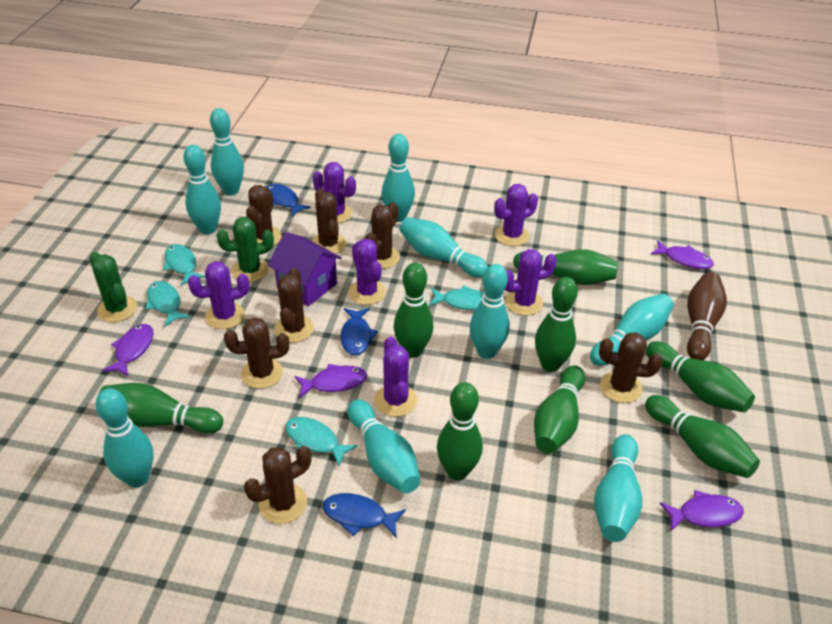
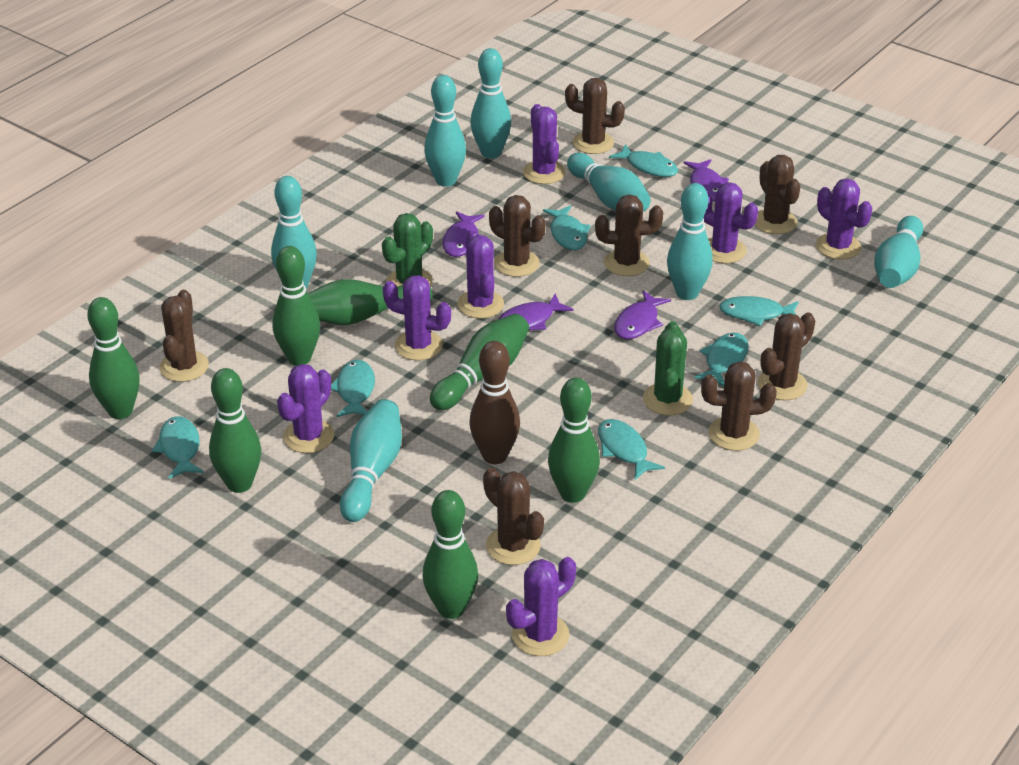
blue fish: [266,183,311,216] [323,493,406,538] [341,308,378,355] = 3 -> none = 0
brown cactus: [224,317,289,389] [244,446,312,524] [246,185,282,246] [274,268,314,343] [312,188,346,254] [365,202,400,269] [599,332,662,403] = 7 -> [159,290,209,382] [483,468,544,565] [489,195,545,277] [565,78,625,154] [595,194,663,276] [701,361,777,451] [755,155,801,234] [758,312,815,400] = 8
green bowling pin: [98,383,223,434] [393,263,433,358] [437,382,483,481] [513,249,618,285] [534,365,585,454] [535,277,578,372] [645,395,760,478] [646,341,755,413] = 8 -> [87,297,140,419] [209,368,261,493] [272,246,320,366] [308,279,433,325] [423,490,478,619] [430,314,529,410] [548,378,600,503] = 7
purple cactus: [188,261,249,329] [313,162,356,223] [349,239,386,305] [375,337,417,417] [494,184,538,246] [505,249,557,316] = 6 -> [277,364,334,453] [383,275,451,361] [457,230,504,319] [506,557,576,656] [523,104,565,184] [703,182,758,264] [816,179,872,260] = 7
purple house: [268,232,342,306] = 1 -> none = 0
turquoise bowling pin: [96,388,154,488] [183,145,221,235] [210,108,244,195] [348,399,420,494] [382,134,415,222] [399,217,488,278] [470,264,510,359] [590,294,674,366] [594,434,642,542] = 9 -> [271,176,317,289] [340,399,402,522] [424,75,466,187] [470,48,511,159] [567,153,651,212] [667,183,713,300] [874,216,923,288] = 7
turquoise fish: [145,281,190,326] [163,244,205,285] [286,417,357,466] [429,285,484,310] = 4 -> [152,417,204,479] [331,360,375,417] [543,205,590,250] [598,419,665,480] [609,144,678,177] [694,333,749,387] [719,296,799,326] = 7

